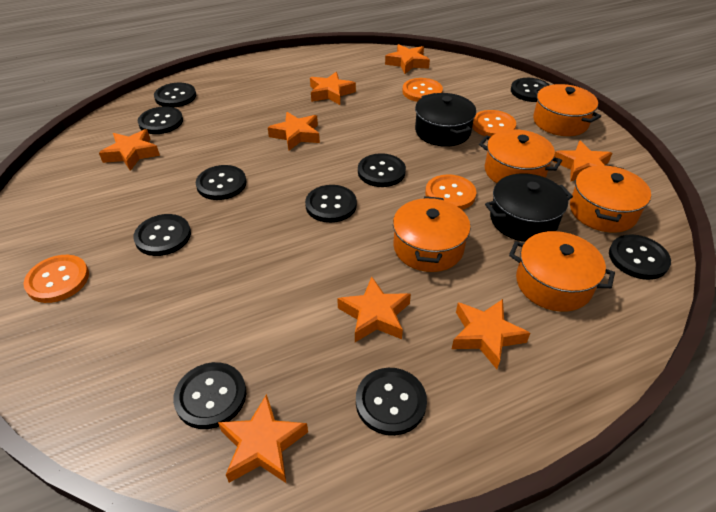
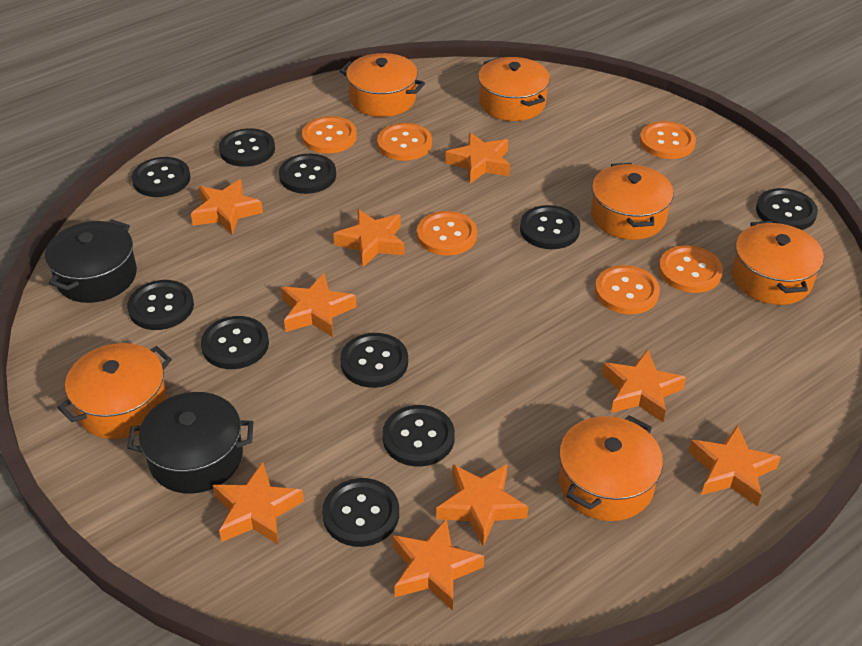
orange button: [23,255,89,303] [402,78,443,102] [425,174,476,210] [472,110,516,137] = 4 -> [302,116,357,153] [377,123,432,161] [417,211,477,256] [595,265,660,314] [640,121,696,159] [659,245,723,293] = 6
orange pot: [393,196,471,272] [479,129,562,183] [509,231,615,312] [533,84,601,136] [570,164,651,233] = 5 -> [57,343,172,439] [340,53,425,117] [478,57,550,121] [559,415,663,521] [591,163,674,240] [732,221,824,305] = 6
orange star: [99,129,160,171] [218,394,308,483] [268,112,320,150] [310,72,356,105] [337,277,411,342] [385,44,430,74] [452,299,530,369] [553,141,612,182] = 8 -> [191,179,263,235] [213,462,304,545] [281,273,357,337] [333,209,405,267] [392,518,484,611] [436,464,528,546] [445,132,510,184] [602,349,686,422] [688,425,781,506] = 9

